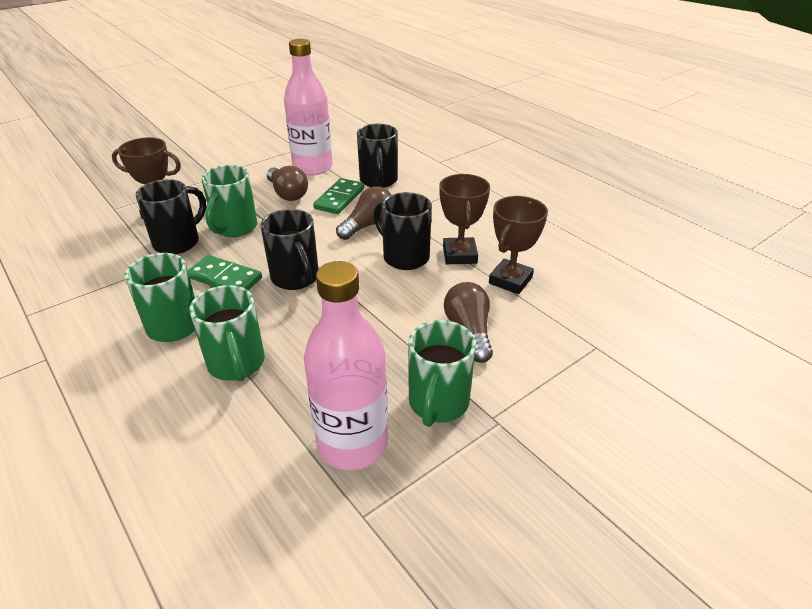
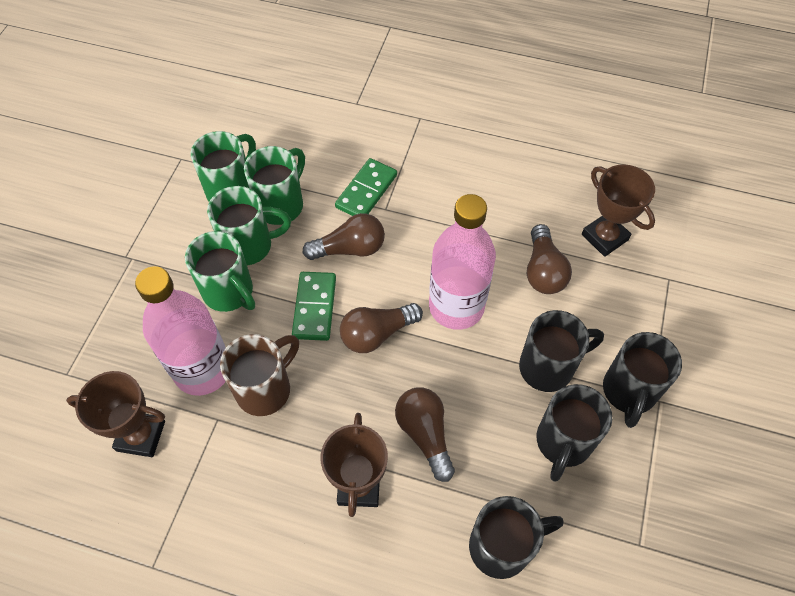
brown light bulb: [267,166,308,201] [336,186,392,240] [444,282,493,363] = 3 -> [303,213,385,260] [340,303,423,353] [395,387,455,482] [527,224,572,294] = 4
brown mug: none = 0 -> [220,334,299,416] = 1

